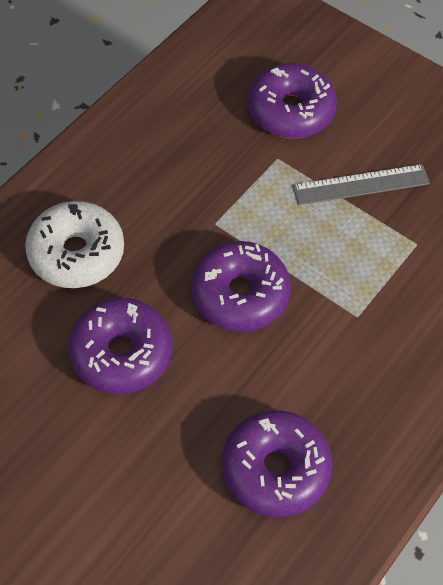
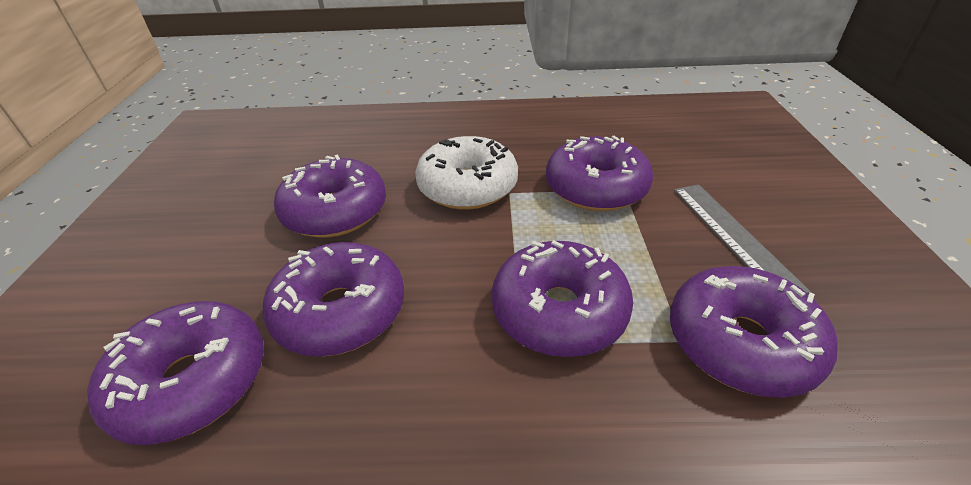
purple donut: [68,298,172,394] [191,241,291,332] [222,410,332,517] [247,63,337,138] = 4 -> [87,301,264,445] [263,242,404,356] [274,155,386,238] [492,240,633,357] [546,136,653,211] [670,266,838,398] = 6

